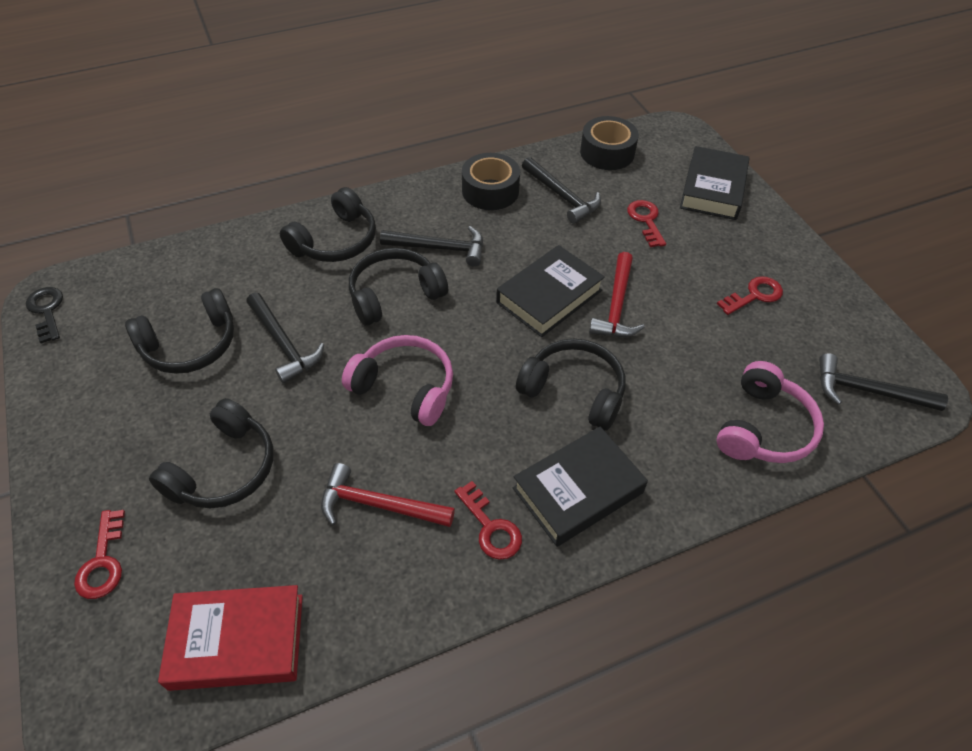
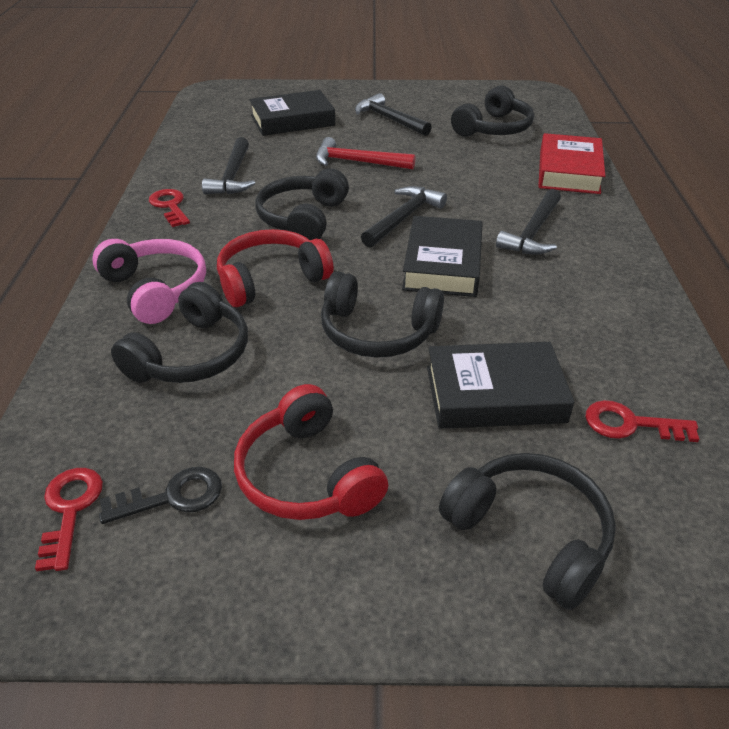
black tape: [462,153,520,210] [580,116,639,170] = 2 -> none = 0
pink headphones: [342,335,453,426] [716,361,824,463] = 2 -> [92,239,206,324] = 1
red hammer: [321,463,455,527] [589,252,645,337] = 2 -> [316,137,415,169] = 1
red headphones: none = 0 -> [217,229,333,307] [234,384,388,520] = 2
red key: [74,510,125,599] [454,481,522,560] [627,200,666,247] [717,276,783,315] = 4 -> [35,468,103,571] [149,189,190,227] [586,400,699,442] = 3

